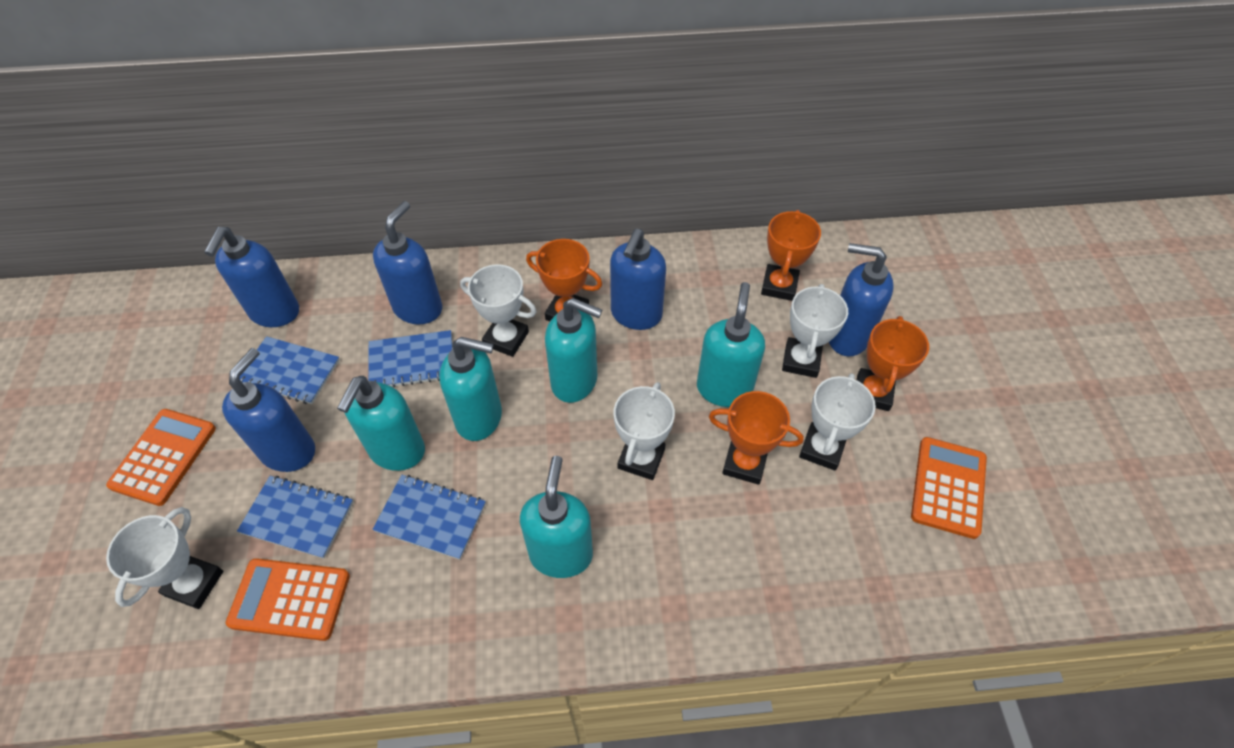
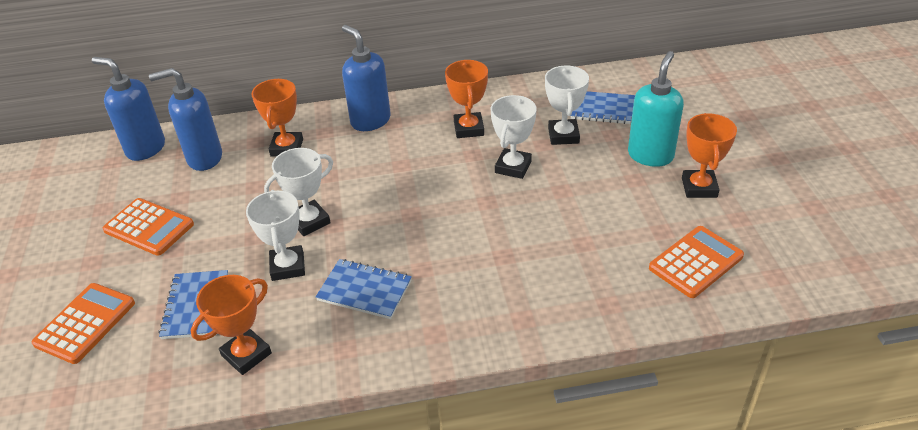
blue notebook: [237,476,354,559] [240,336,340,404] [368,330,452,387] [372,475,486,560] = 4 -> [158,270,228,339] [316,259,412,319] [571,91,635,124] = 3
blue soap dispenser: [204,227,299,327] [222,348,315,472] [373,201,442,324] [610,229,666,330] [829,243,894,356] = 5 -> [92,57,165,161] [149,68,222,171] [342,25,391,131] = 3
turquoise soap dispenser: [337,376,425,471] [439,337,502,441] [520,456,593,578] [545,298,602,403] [697,282,765,407] = 5 -> [628,51,684,167] = 1
white trophy: [106,507,223,609] [460,264,537,357] [613,382,675,480] [782,284,848,378] [799,373,876,471] = 5 -> [246,190,305,281] [264,148,333,236] [491,95,537,179] [545,66,589,145] = 4

